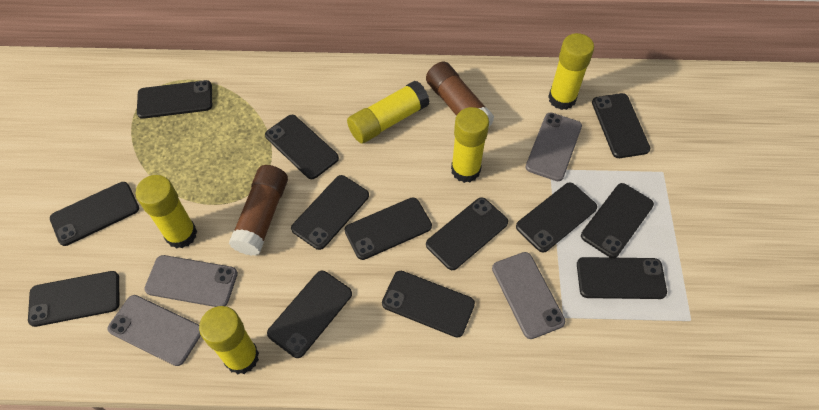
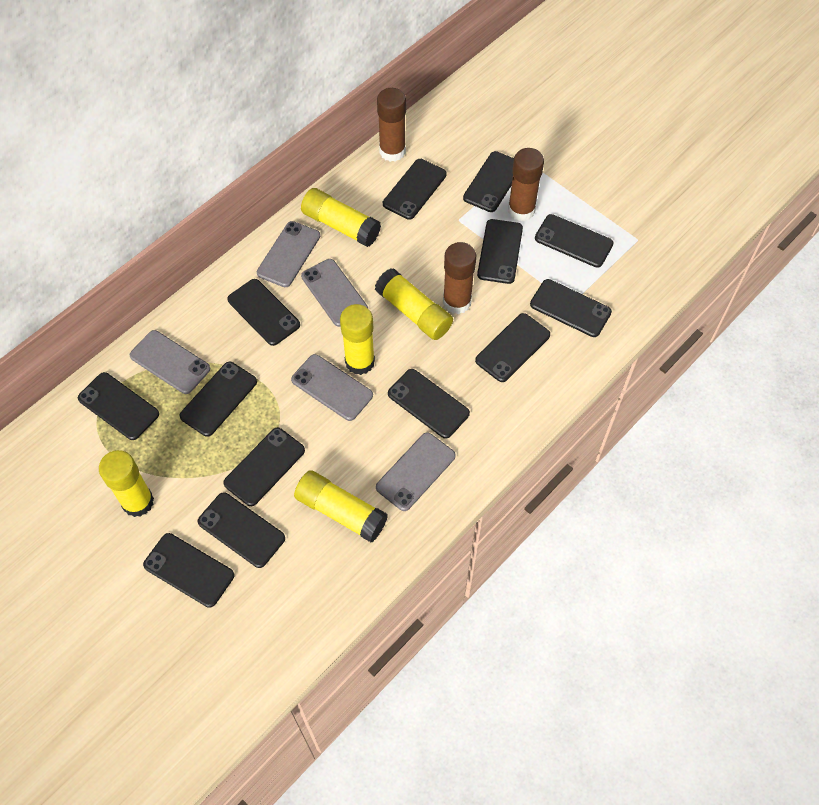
brown glue stick: [229,165,288,256] [426,61,494,127] = 2 -> [377,88,406,162] [443,242,476,314] [508,148,544,221] = 3
grey phone: [107,295,201,366] [144,255,238,307] [492,252,565,339] [525,112,582,181] = 4 -> [130,330,210,394] [257,221,320,287] [291,354,373,421] [301,259,368,327] [376,432,456,511] = 5

